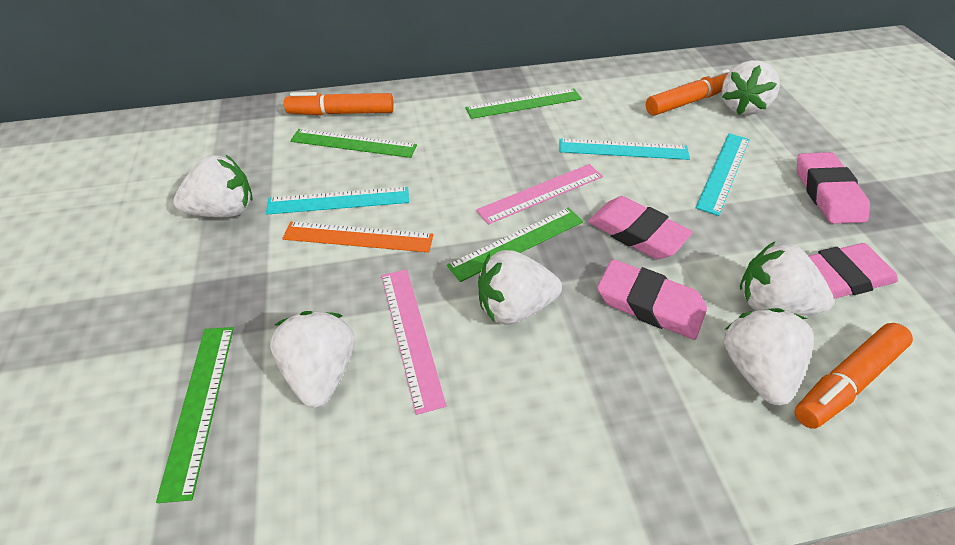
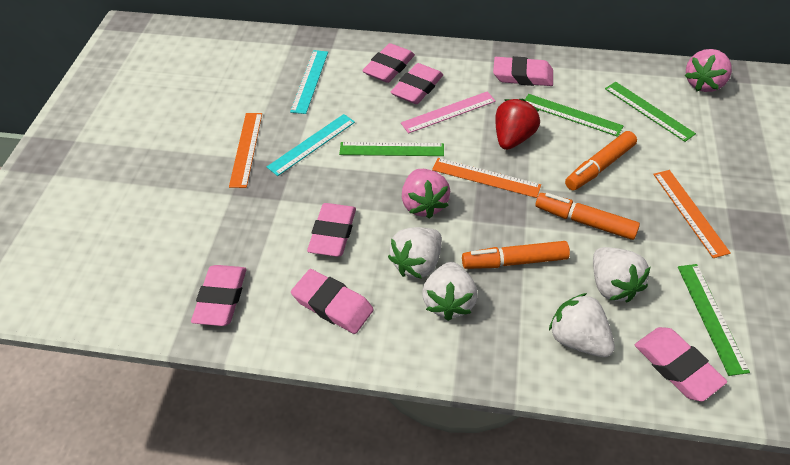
orange ruler: [282,222,433,253] = 1 -> [229,113,262,188] [432,158,541,198] [653,170,731,258] = 3
pink eraser: [588,196,693,259] [597,259,707,340] [797,152,870,224] [809,243,898,299] = 4 -> [191,265,246,326] [291,269,374,334] [307,203,356,257] [362,43,415,83] [391,63,443,104] [493,56,553,86] [635,327,727,401] = 7
pink ruler: [382,269,446,415] [476,164,603,225] = 2 -> [401,91,496,133] = 1
pink strawberry: none = 0 -> [402,169,450,219] [685,49,732,92] = 2
red strawberry: none = 0 -> [495,99,540,150] = 1
turquoise ruler: [266,187,409,215] [559,139,690,160] [695,133,750,216] = 3 -> [267,114,355,176] [290,50,328,114] = 2
white strawberry: [173,155,253,217] [270,311,354,408] [478,250,562,325] [722,60,780,115] [724,308,814,405] [740,242,834,315] = 6 -> [388,227,442,279] [422,262,478,321] [549,293,615,357] [593,247,650,302] = 4

